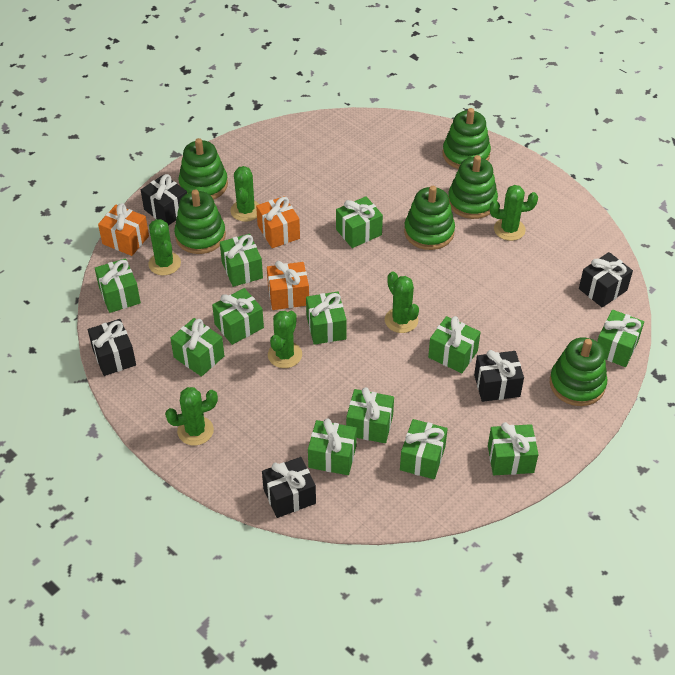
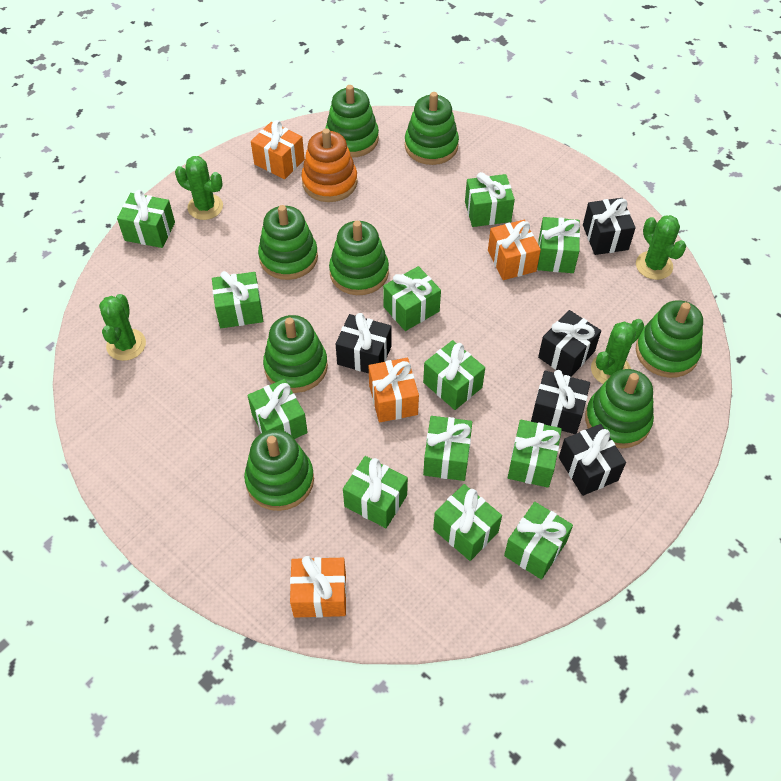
green cactus: [148,219,181,275] [165,387,218,445] [230,166,259,222] [268,311,302,368] [385,272,419,333] [490,185,538,241] = 6 -> [99,294,146,361] [175,156,223,220] [591,319,644,384] [636,215,686,280] = 4
green stacking toy: [174,190,226,254] [178,138,228,200] [404,186,455,250] [443,108,491,169] [448,155,498,219] [550,337,607,406] = 6 -> [244,430,314,511] [258,205,318,280] [263,315,328,393] [325,85,379,157] [329,221,389,295] [405,92,459,165] [585,369,654,448] [636,300,703,378] = 8
orange gift: [98,203,149,256] [256,196,300,248] [267,261,309,310] = 3 -> [251,120,305,179] [290,556,347,618] [369,358,419,423] [488,220,541,280] = 4
orange stacking toy: none = 0 -> [301,128,358,202] = 1

